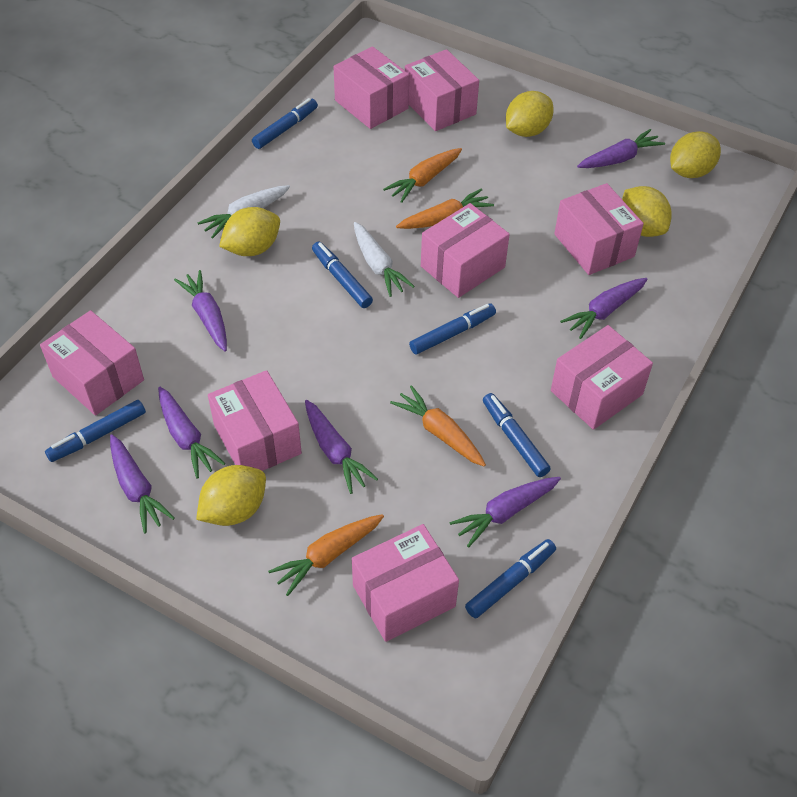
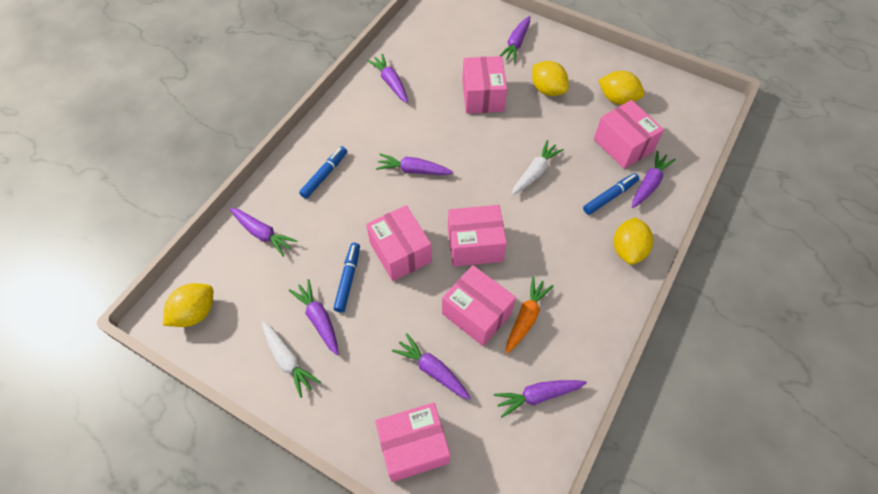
blue marker: [45,400,146,462] [252,98,318,149] [312,242,373,308] [409,303,496,355] [465,539,556,618] [483,393,551,477] = 6 -> [299,146,347,199] [333,243,360,312] [583,173,639,215] = 3
orange carrot: [268,514,384,596] [383,148,462,203] [390,385,486,467] [396,188,494,229] = 4 -> [506,276,553,354] = 1
pink box: [40,310,144,416] [208,370,302,471] [334,46,409,129] [352,524,459,642] [405,49,479,131] [421,203,510,298] [551,325,653,430] [554,183,644,275] = 8 -> [366,205,432,281] [375,402,450,482] [442,265,516,346] [448,205,507,266] [462,56,507,114] [594,100,664,169] = 6
purple carrot: [110,434,175,534] [158,386,225,479] [174,270,227,352] [305,400,378,494] [450,477,561,548] [560,278,648,339] [577,129,665,168] = 7 -> [230,208,297,257] [289,279,339,355] [367,54,408,103] [376,154,453,175] [392,333,471,400] [494,380,587,418] [500,16,530,63] [632,151,676,208] = 8
yellow lemon: [196,465,266,526] [219,207,280,256] [506,91,554,137] [622,186,672,237] [670,131,721,178] = 5 -> [163,283,213,327] [532,61,568,96] [598,71,644,105] [614,217,653,265] = 4

